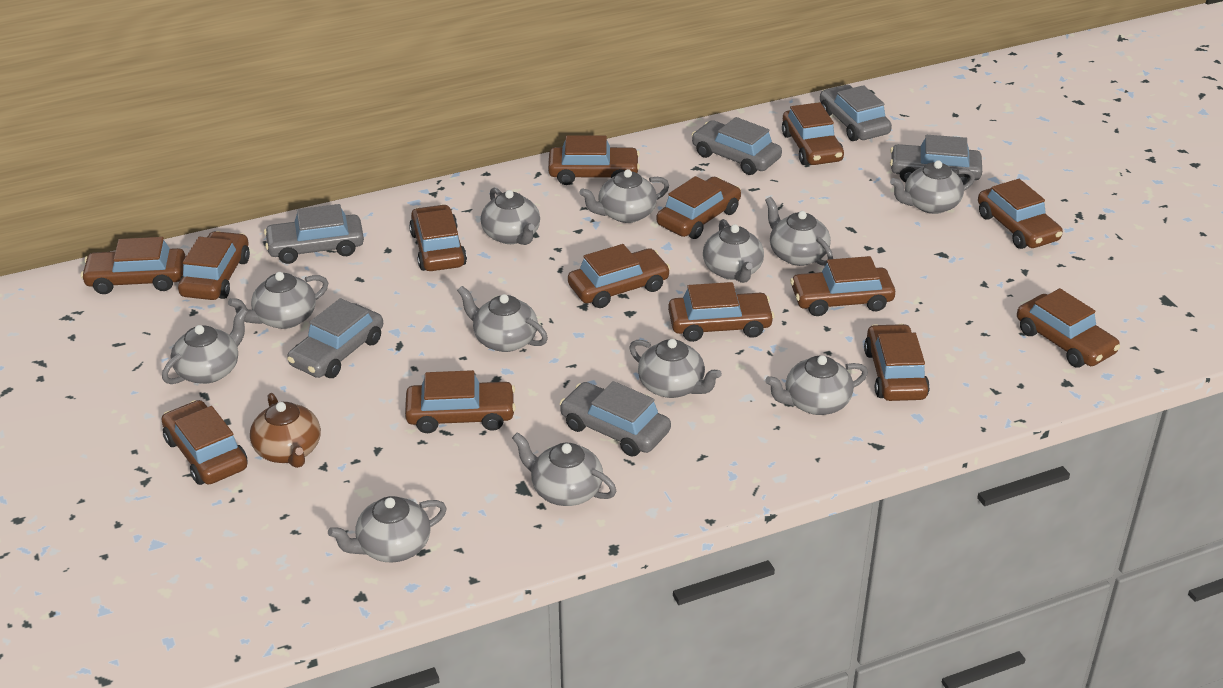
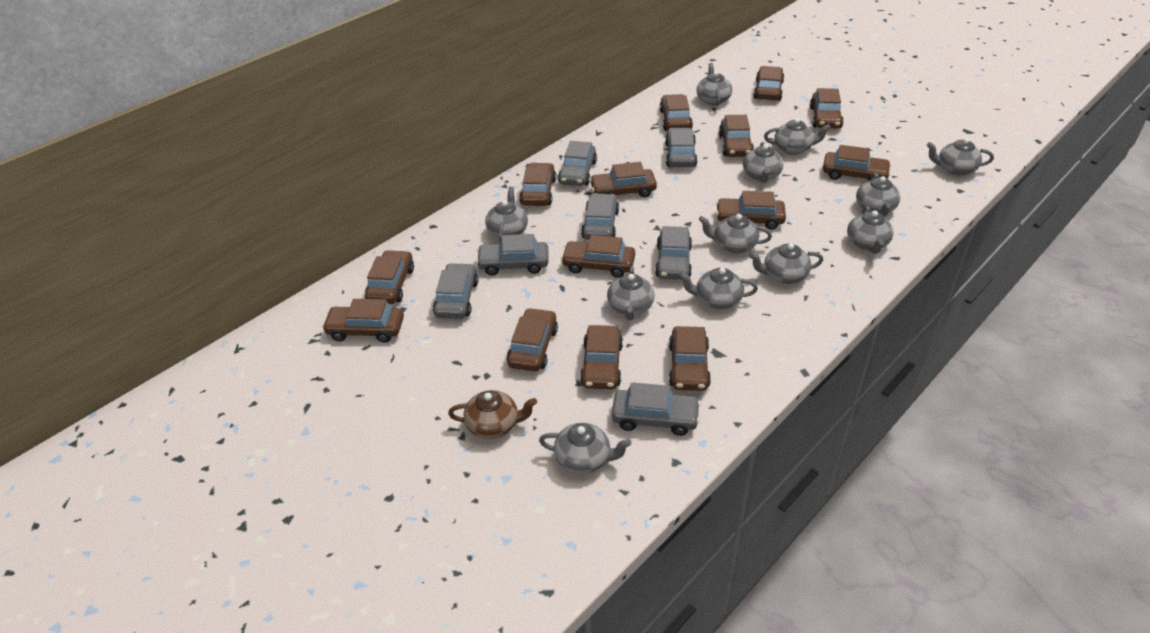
grey car: [264,204,364,264] [287,298,383,378] [559,381,671,456] [692,117,782,175] [820,85,892,141] [890,135,982,185] = 6 -> [433,263,479,319] [476,234,548,275] [558,141,597,186] [581,193,619,240] [612,382,701,436] [655,226,692,280] [665,128,697,167] = 7

